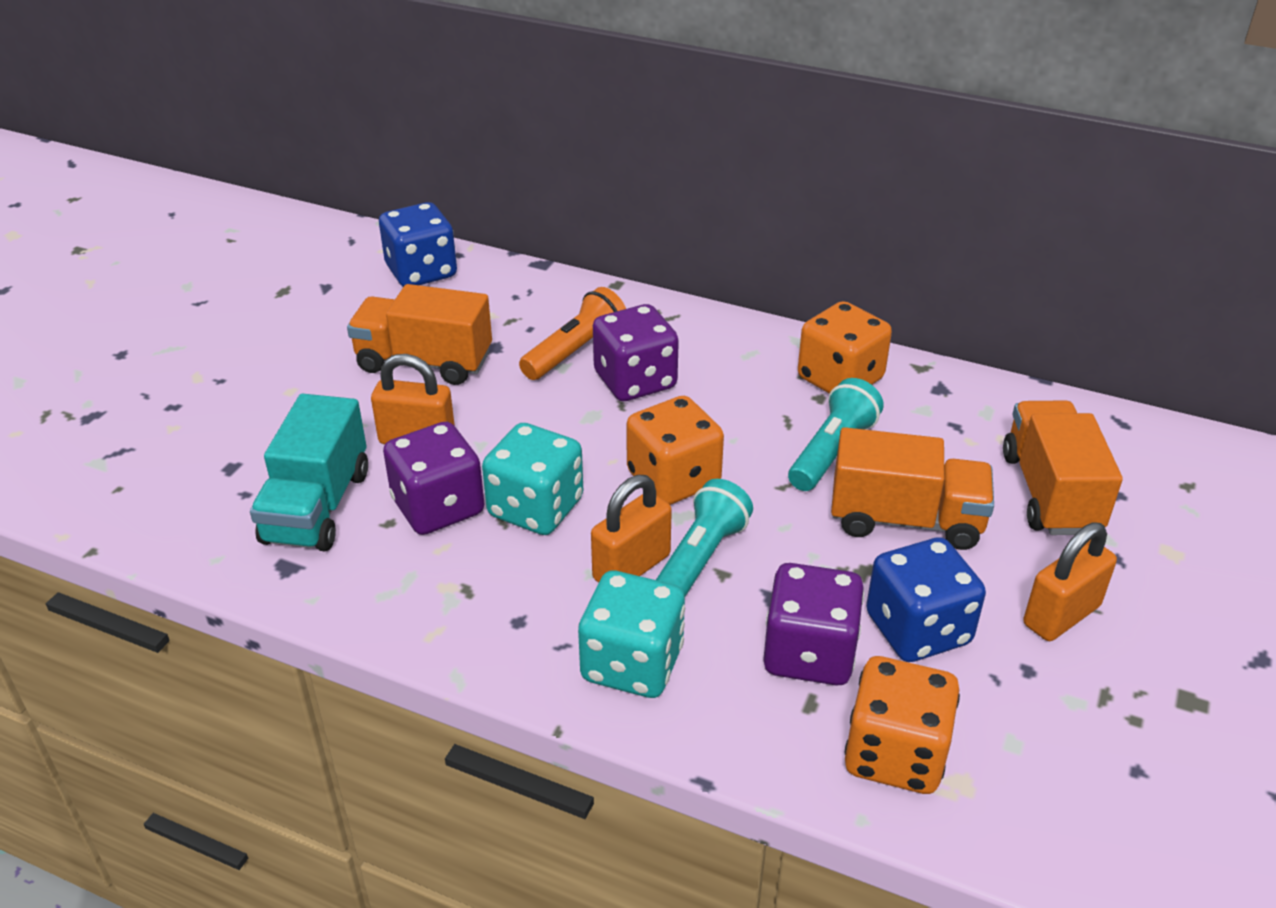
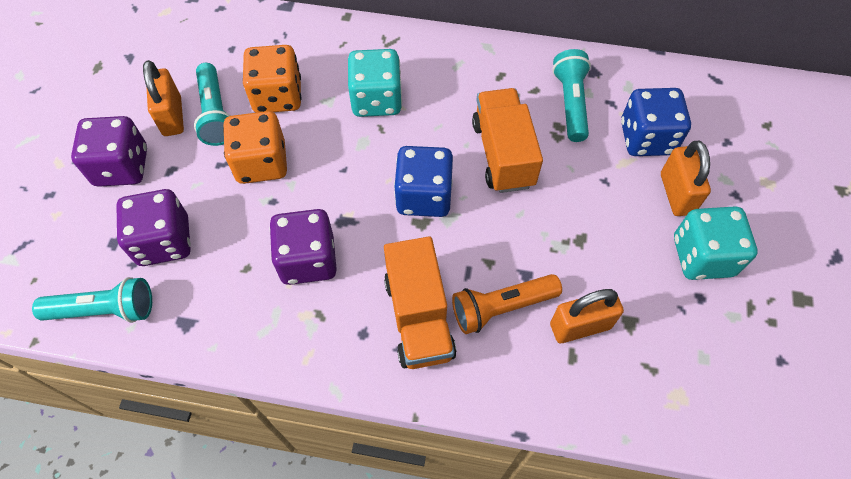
orange dice: [626,396,724,505] [798,301,892,394] [844,656,960,794] = 3 -> [223,111,287,184] [243,45,302,113] = 2
orange truck: [347,284,492,385] [831,427,994,550] [1003,400,1123,535] = 3 -> [384,237,457,369] [472,88,543,193] = 2
turquoise flashlight: [656,479,753,596] [788,378,884,491] = 2 -> [32,277,152,323] [194,63,231,146] [552,49,591,142] = 3
turquoise truck: [250,394,368,551] = 1 -> none = 0

